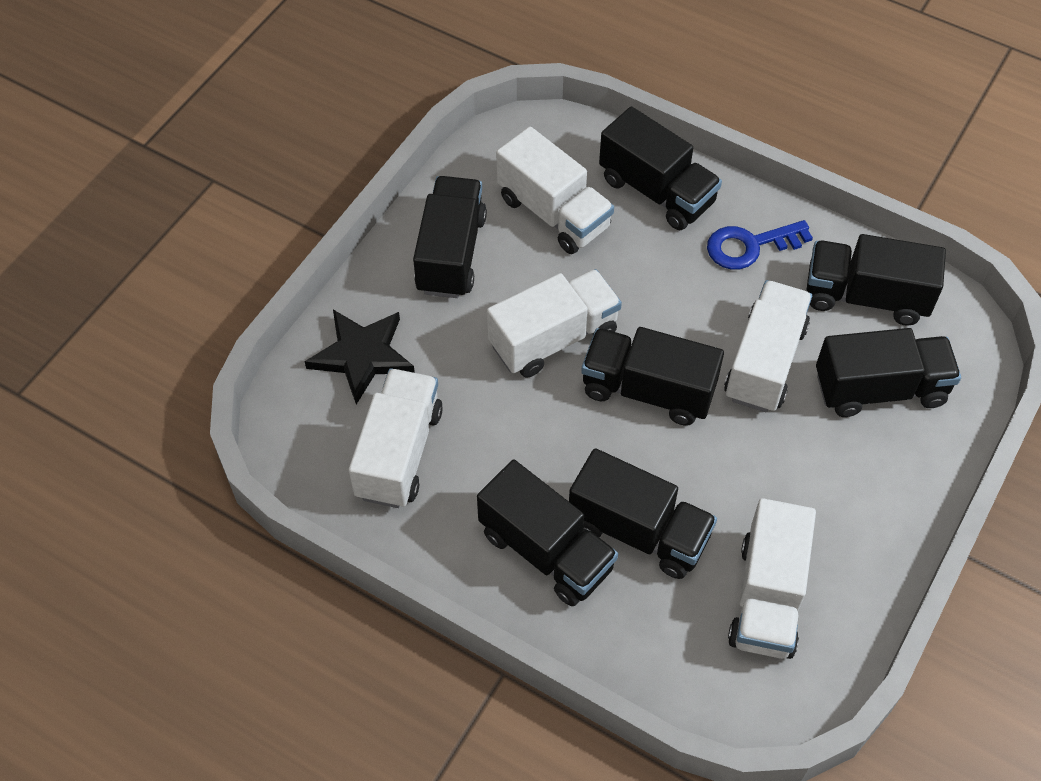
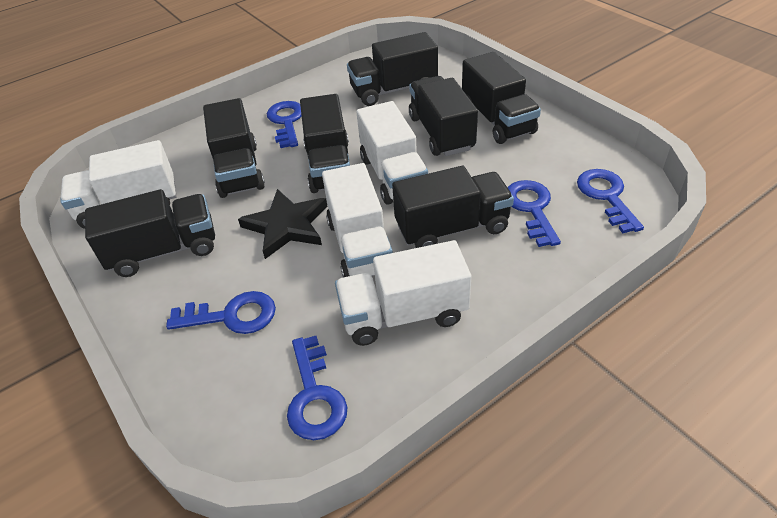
blue key: [707,220,813,270] = 1 -> [166,291,276,334] [267,101,302,148] [287,336,348,440] [507,180,561,247] [577,169,644,233] = 5
white truck: [349,368,443,508] [487,269,622,378] [496,126,614,254] [724,280,812,412] [728,498,816,659] = 5 -> [60,140,177,229] [322,163,393,277] [335,240,471,346] [356,101,428,205] = 4

